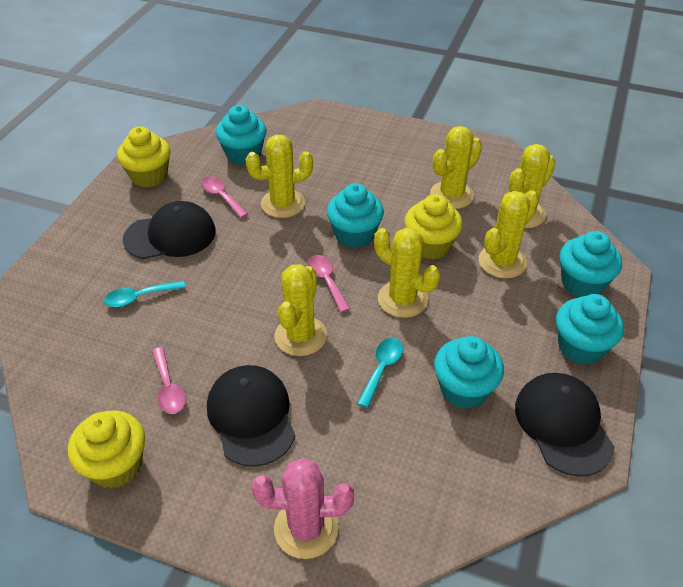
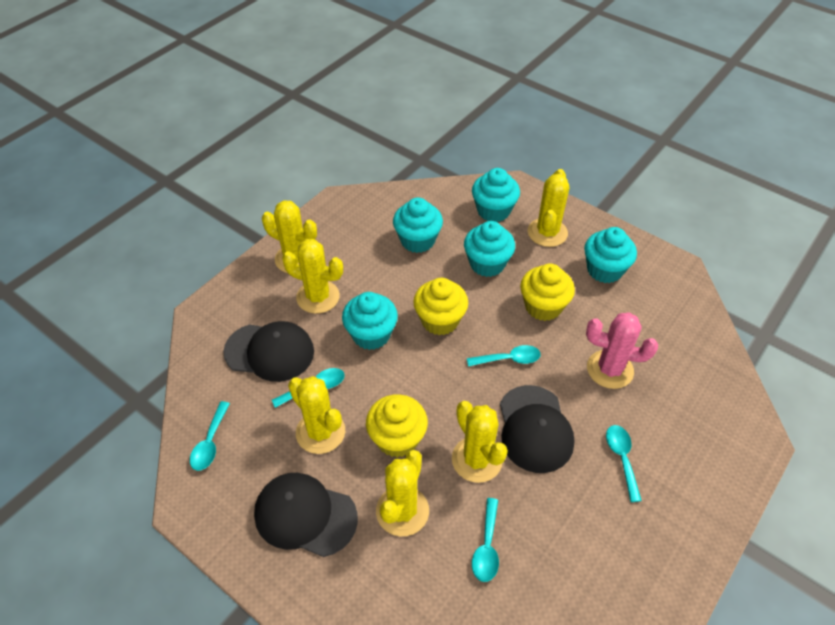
pink spoon: [152,347,186,414] [201,176,248,218] [308,255,350,313] = 3 -> none = 0
turquoise spoon: [104,280,186,307] [357,338,403,408] = 2 -> [190,401,230,471] [272,368,345,408] [467,345,541,367] [472,498,499,582] [606,425,642,502] = 5

